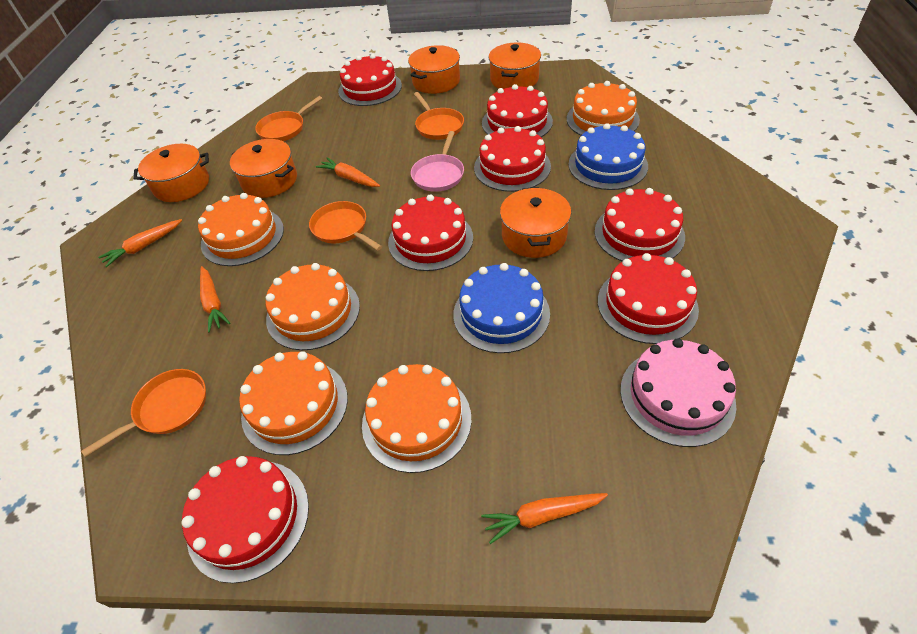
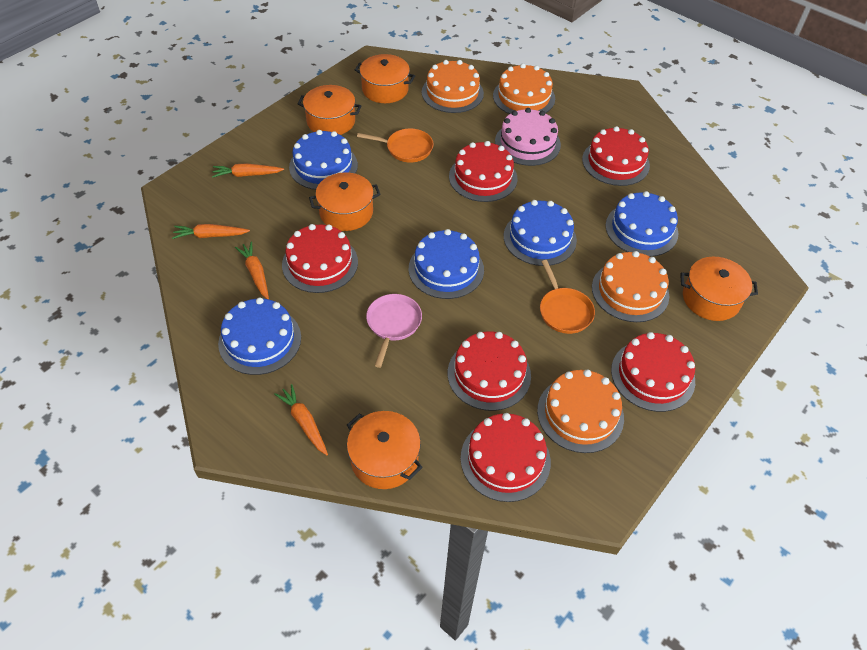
blue cake: [453,263,550,353] [568,123,648,190] = 2 -> [218,297,301,375] [289,130,358,190] [409,229,484,299] [504,200,577,266] [606,191,678,257] = 5
orange cake: [198,193,284,266] [239,351,348,455] [266,263,360,350] [362,364,472,473] [567,81,640,136] = 5 -> [422,60,484,113] [493,63,555,114] [537,369,624,453] [592,251,669,322] = 4
orange pan: [81,369,206,457] [255,96,322,141] [309,201,382,251] [414,92,464,140] = 4 -> [357,128,433,163] [540,260,595,334] = 2
red cake: [181,456,309,583] [338,54,402,106] [388,194,473,271] [474,126,551,192] [482,84,553,137] [595,188,685,262] [598,253,699,344] = 7 -> [282,224,358,293] [448,331,531,411] [449,141,517,202] [461,413,551,502] [582,126,650,186] [611,332,695,412] = 6

